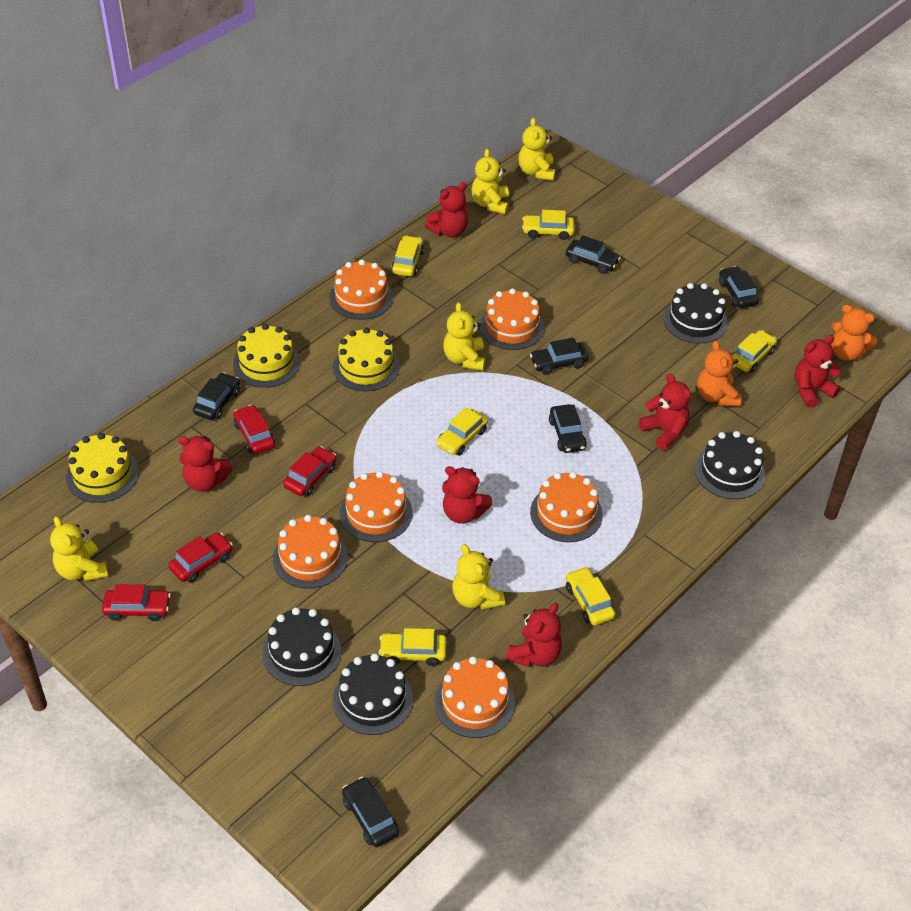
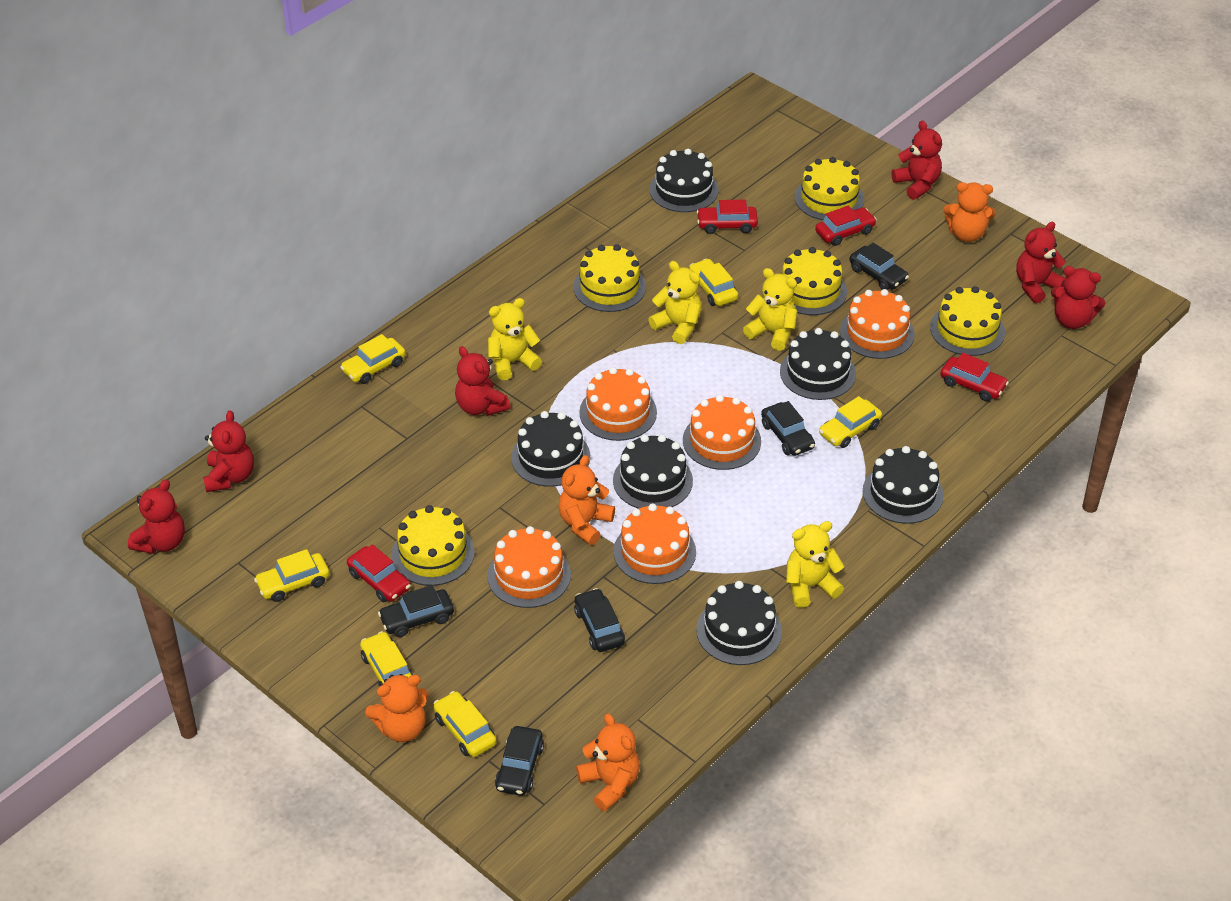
black cake: [262,607,341,686] [333,653,413,735] [663,283,728,344] [695,431,765,499] = 4 -> [511,411,590,487] [613,435,693,509] [649,149,718,212] [696,581,782,665] [780,328,856,400] [863,446,944,524] = 6
black car: [193,372,240,420] [342,777,399,847] [530,337,589,375] [549,404,587,453] [566,235,621,274] [719,266,759,308] = 6 -> [378,585,454,637] [495,726,544,796] [574,588,625,652] [761,401,815,456] [849,243,909,290] = 5
orange cake: [273,515,348,589] [329,259,393,320] [340,471,413,542] [435,656,515,738] [480,288,544,350] [530,472,603,542] = 6 -> [487,526,571,608] [579,367,657,441] [614,503,696,584] [683,395,761,470] [840,289,915,359] = 5
orange teddy bear: [697,340,741,406] [831,304,878,361] = 2 -> [365,674,429,742] [558,455,615,545] [576,714,640,812] [943,182,996,242] = 4
yellow cake: [66,433,139,503] [233,324,300,388] [333,327,400,391] = 3 -> [392,505,475,586] [573,244,646,312] [782,247,847,315] [795,157,864,220] [930,286,1005,356] = 5
yellow teddy bear: [50,516,108,582] [443,302,485,371] [452,544,505,610] [472,149,509,214] [518,118,555,181] = 5 -> [488,298,542,380] [648,261,702,344] [743,268,797,351] [786,521,844,608] = 4

